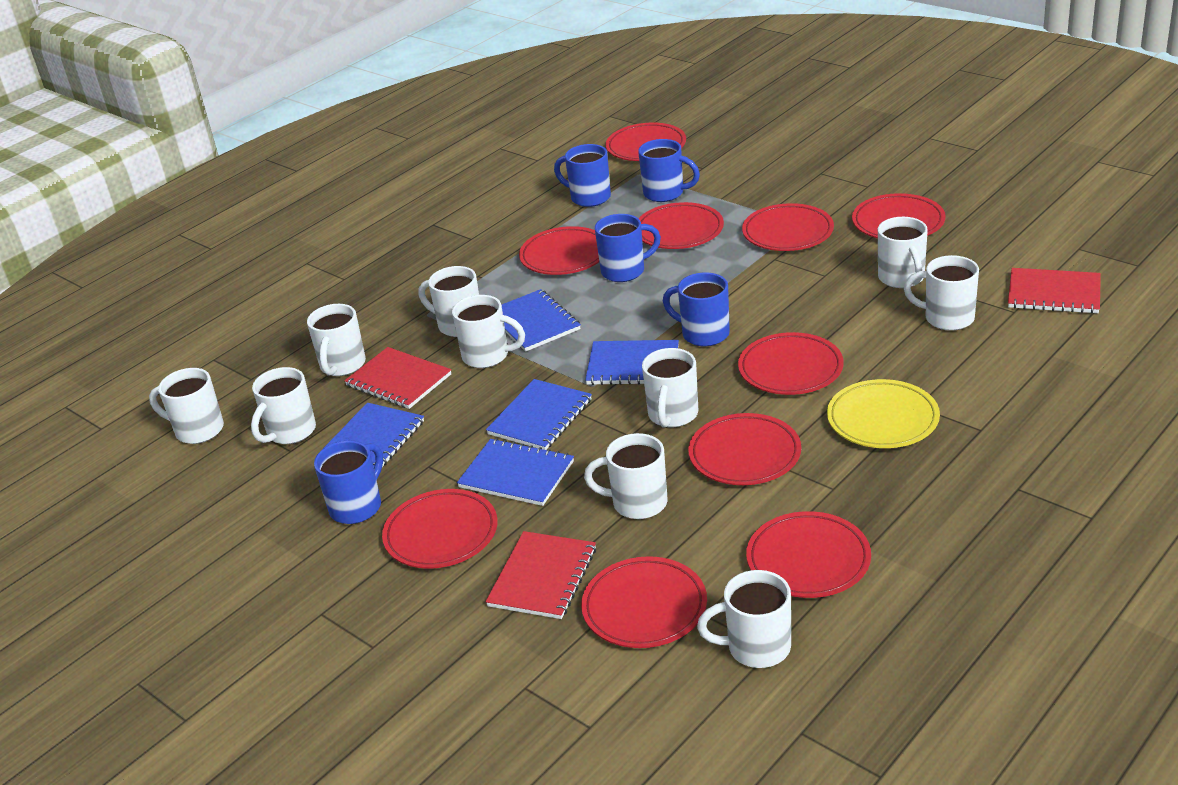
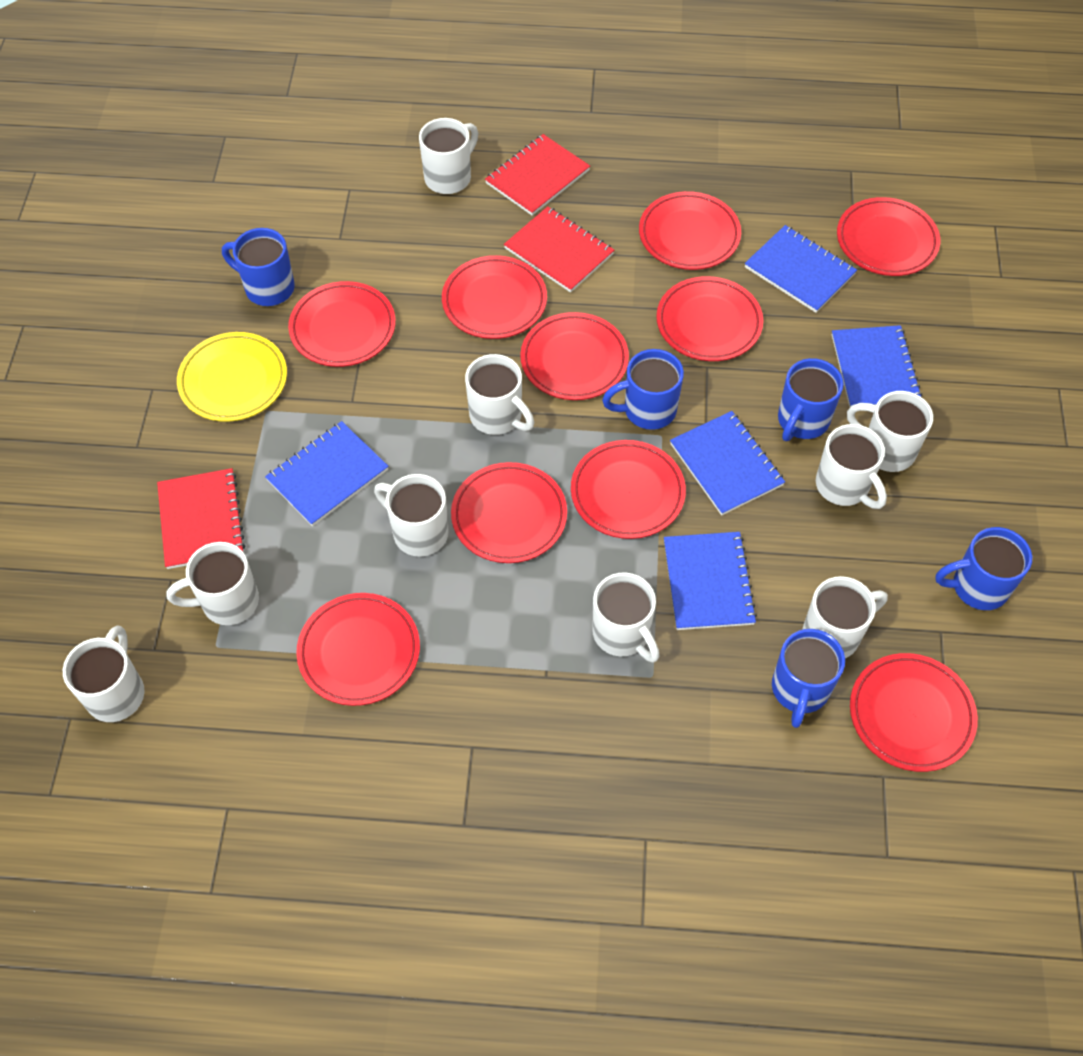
white mug: [149,368,224,444] [251,367,316,444] [307,304,366,376] [418,266,479,337] [452,295,525,368] [584,433,668,519] [642,348,698,428] [697,570,791,668] [878,217,928,288] [904,255,979,331] = 10 -> [63,625,145,722] [166,542,259,625] [374,474,449,557] [419,118,478,194] [465,354,534,435] [592,572,659,663] [803,576,888,658] [816,424,887,509] [847,391,933,472] = 9

